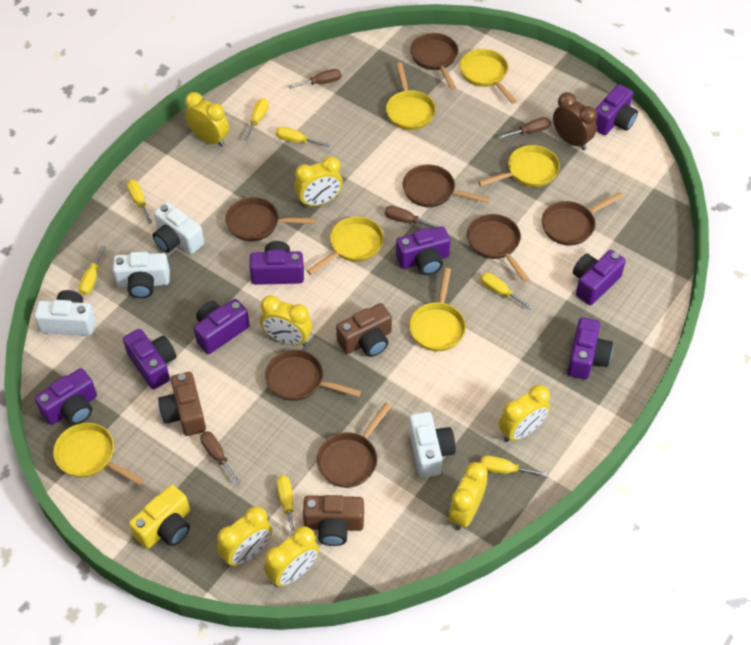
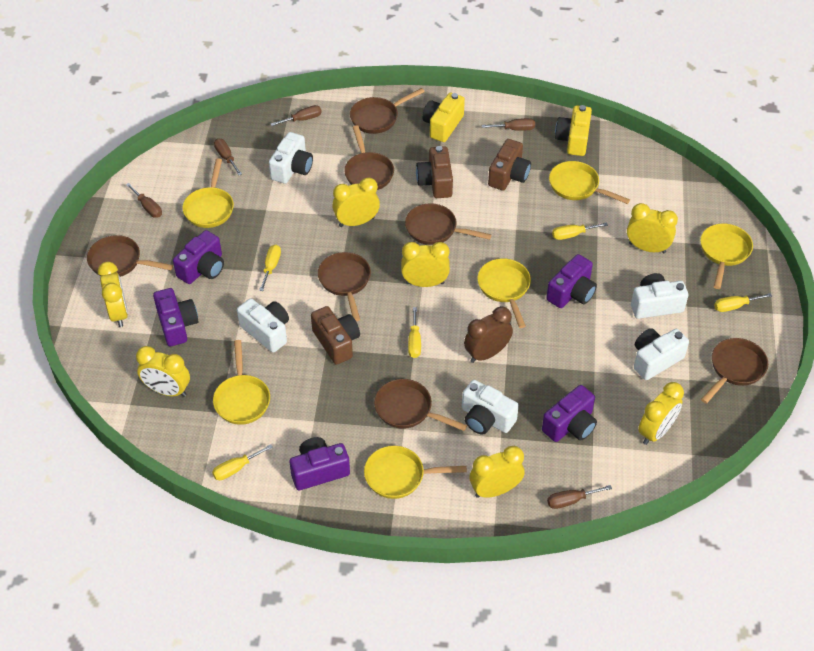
brown screwdriver: [200,431,240,484] [289,69,341,89] [385,206,441,228] [498,117,551,139] = 4 -> [126,183,162,218] [214,139,242,175] [271,105,322,126] [482,118,535,131] [547,485,612,509] = 5
purple camera: [35,368,97,425] [123,329,176,389] [194,299,250,354] [250,241,304,285] [396,226,450,275] [567,317,613,380] [573,250,626,305] [595,84,638,135] = 8 -> [153,288,199,346] [173,230,224,284] [290,437,350,490] [542,385,597,442] [546,254,597,308] = 5
white camera: [34,290,96,336] [113,252,170,298] [153,202,204,254] [409,412,456,478] = 4 -> [237,298,289,353] [269,132,313,184] [462,380,519,434] [631,273,688,319] [634,328,689,380] = 5
yellow camera: [129,485,190,549] = 1 -> [422,92,465,142] [555,105,592,156] = 2
yellow screwdriver: [78,245,105,295] [127,180,152,224] [244,98,268,140] [276,127,330,147] [276,475,295,536] [480,273,533,310] [480,456,547,477] = 7 -> [212,444,273,480] [259,245,281,291] [408,307,421,358] [552,222,608,240] [714,293,772,312] = 5

